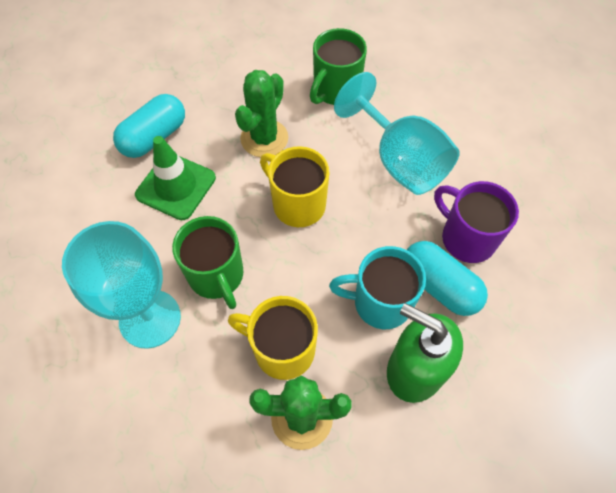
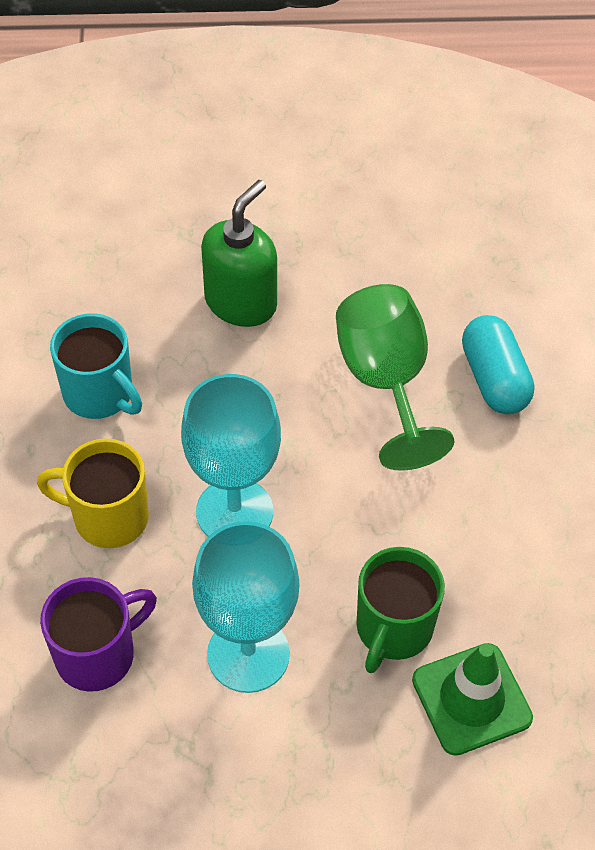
green cactus: [235,70,288,157] [249,376,352,450] = 2 -> none = 0
green goblet: none = 0 -> [336,284,455,471] = 1
green mug: [172,216,243,309] [310,28,367,105] = 2 -> [356,547,445,673] = 1
turquoise capsule: [113,94,185,158] [407,241,488,316] = 2 -> [462,315,534,414] = 1
yellow mug: [228,296,318,380] [260,146,329,227] = 2 -> [37,438,149,548] = 1

